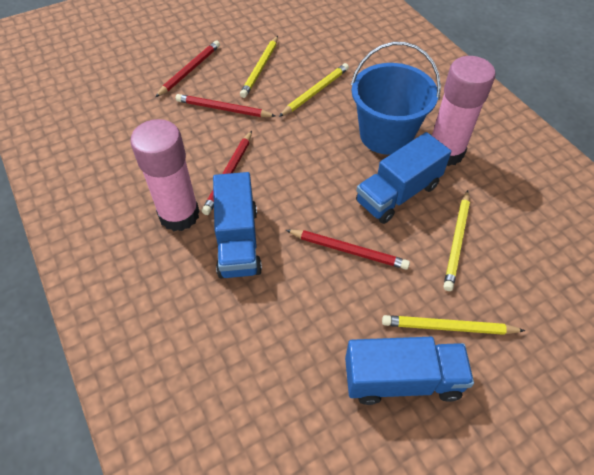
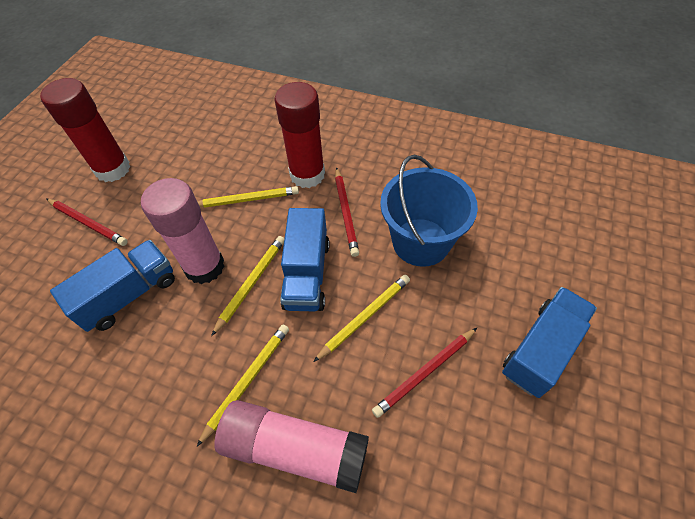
red glue stick: none = 0 -> [40,78,130,182] [275,82,325,188] = 2
red pencil: [155,40,220,97] [176,94,276,117] [202,131,252,215] [286,230,410,270] = 4 -> [47,199,128,246] [335,167,359,257] [372,328,477,418] = 3

